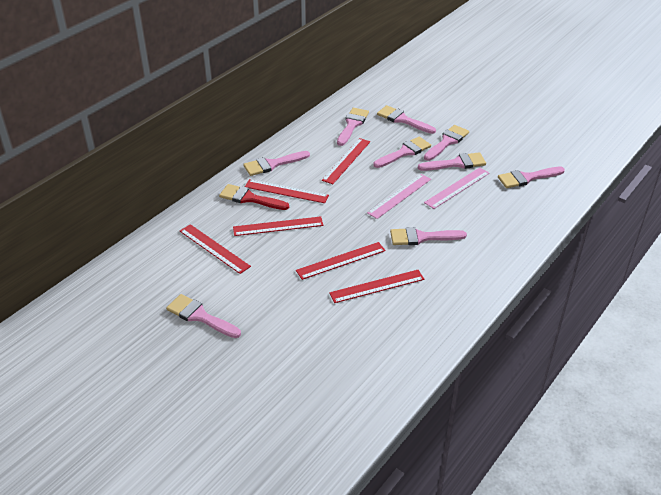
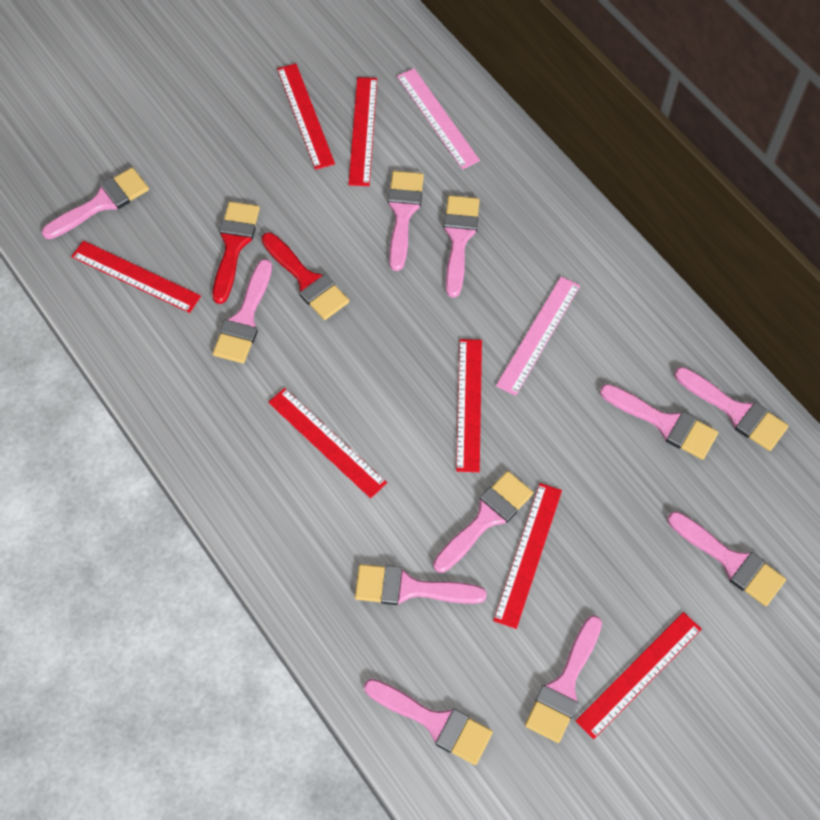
pink brush: [166,294,241,338] [243,151,310,176] [337,108,369,146] [373,137,431,168] [377,105,436,134] [390,227,467,245] [418,152,486,171] [424,125,469,161] [498,167,565,188] = 9 -> [42,167,149,239] [213,259,272,364] [355,564,487,605] [364,679,493,765] [388,171,424,271] [433,471,533,573] [444,195,480,297] [525,615,602,743] [600,384,718,460] [667,511,786,606] [674,367,788,451] = 11
red brush: [219,184,289,210] = 1 -> [213,201,260,304] [262,233,349,320] = 2
red ruler: [180,224,251,274] [233,216,323,236] [245,179,329,203] [296,242,386,280] [322,138,370,184] [329,270,424,303] = 6 -> [71,240,201,313] [268,388,387,498] [277,63,335,170] [348,77,377,186] [456,339,482,472] [493,483,562,629] [576,612,702,739] = 7

